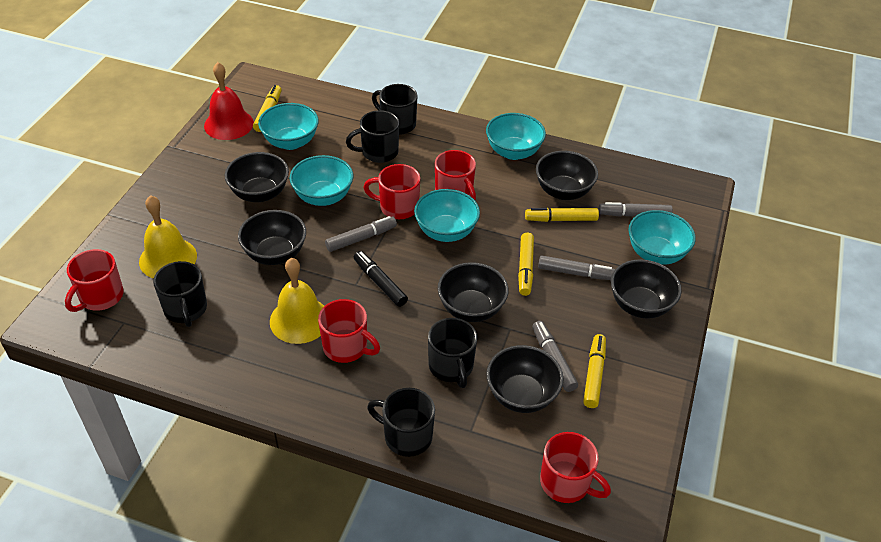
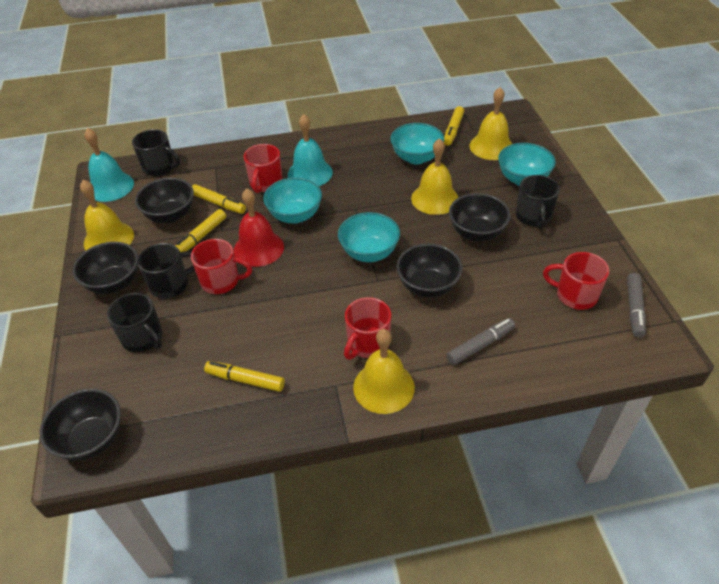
black bowl: [225,152,289,202] [238,210,306,265] [438,262,509,322] [486,345,564,413] [536,151,598,200] [611,259,682,319] = 6 -> [39,389,121,461] [73,242,138,294] [135,178,194,223] [396,243,462,297] [449,193,511,241] = 5
black marker: [354,251,408,307] = 1 -> none = 0
black mug: [153,261,207,327] [346,110,399,163] [367,388,435,457] [372,84,418,135] [428,318,477,388] = 5 -> [107,293,163,352] [132,129,180,176] [137,243,195,299] [516,175,560,229] = 4
grey marker: [325,216,397,252] [532,321,578,392] [538,255,615,280] [599,202,673,217] = 4 -> [447,318,515,365] [627,273,646,338] = 2
red mug: [65,249,124,312] [318,299,380,363] [363,164,420,219] [435,150,476,200] [540,432,611,503] = 5 -> [191,239,252,294] [244,144,283,193] [344,297,391,360] [543,252,609,310] = 4
turquoise bell: none = 0 -> [84,128,134,202] [288,114,333,186] = 2
turquoise bowl: [258,103,319,150] [290,155,353,206] [414,189,480,242] [486,113,546,160] [628,210,696,265] = 5 -> [263,177,322,224] [338,212,400,262] [390,123,444,165] [498,143,556,186] = 4
yellow bell: [139,195,197,278] [270,258,324,344] = 2 -> [80,180,134,250] [353,329,415,414] [411,138,459,215] [470,87,512,160] = 4

